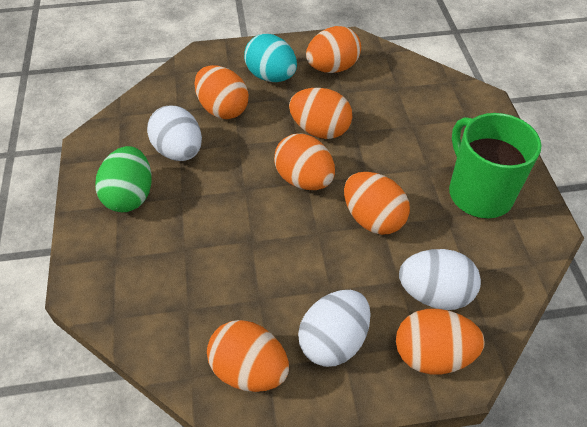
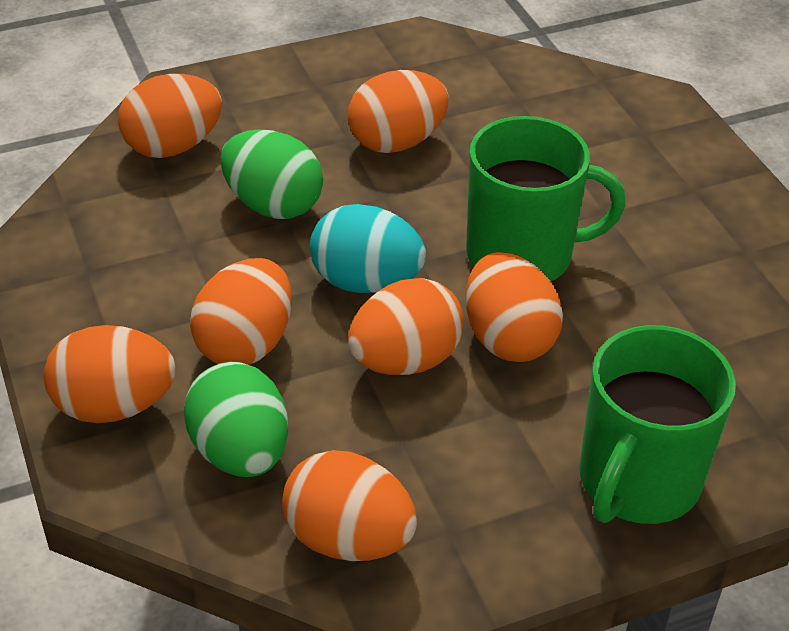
green egg: [96,146,152,212] = 1 -> [184,362,288,477] [220,129,323,219] = 2
green mug: [449,113,542,218] = 1 -> [466,116,626,281] [579,325,736,524] = 2
white egg: [147,106,202,161] [298,290,371,367] [399,249,481,310] = 3 -> none = 0

